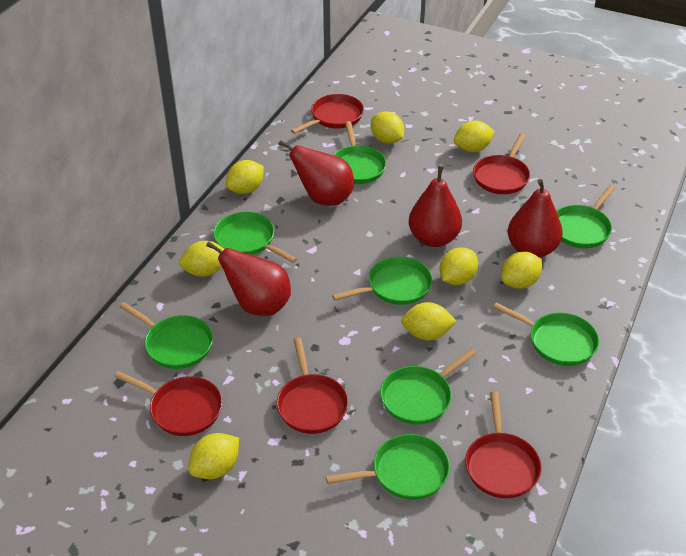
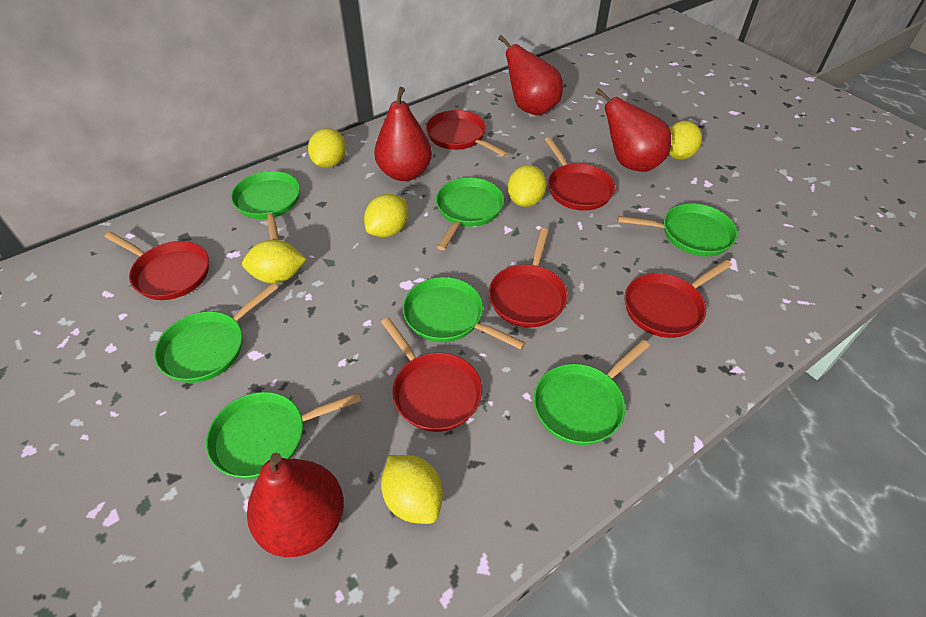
green pan: [119,302,213,369] [213,212,297,263] [326,434,450,500] [332,257,433,305] [333,121,386,184] [380,348,477,425] [493,302,599,366] [557,185,616,248] = 8 -> [154,283,278,383] [206,392,361,479] [231,171,300,240] [403,277,525,350] [436,177,504,250] [534,340,650,445] [617,203,738,256] = 7
red pan: [114,371,222,436] [277,338,348,434] [291,94,364,134] [465,391,542,498] [473,133,530,194] = 5 -> [105,232,209,300] [381,317,482,432] [426,110,508,157] [489,228,568,327] [545,137,615,211] [625,260,732,338] = 6
yellow lemon: [179,241,225,277] [188,433,239,479] [226,160,264,194] [371,111,404,144] [401,302,457,340] [440,247,478,285] [454,121,495,152] [501,252,542,289] = 8 -> [242,240,306,283] [308,128,346,168] [364,194,408,237] [381,455,443,524] [508,165,547,207] [669,121,702,160] = 6

